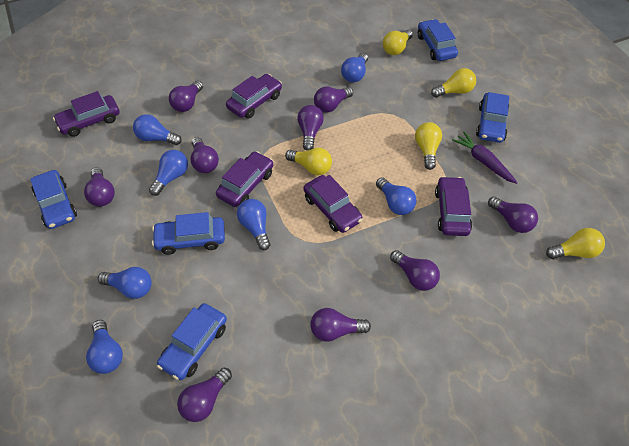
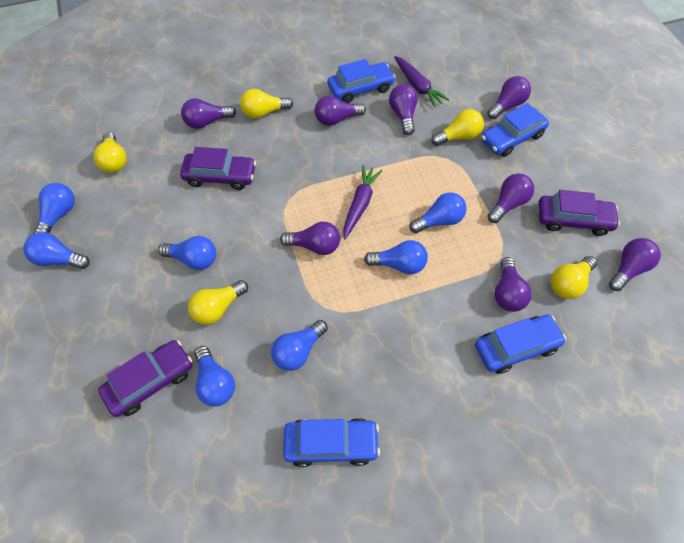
blue car: [30,170,77,229] [152,212,225,255] [157,303,227,380] [418,19,458,61] [476,92,509,143] = 5 -> [283,418,380,467] [327,59,395,103] [475,315,566,374] [481,103,549,157] = 4
purple car: [53,91,120,137] [216,151,273,207] [226,74,282,118] [303,175,363,233] [435,176,472,236] = 5 -> [98,340,192,417] [180,147,256,190] [538,190,620,236] = 3
purple carrot: [452,132,518,184] = 1 -> [343,165,382,239] [394,56,449,108] = 2
purple light bulb: [84,167,115,207] [169,81,203,112] [177,368,232,422] [191,137,219,173] [297,105,324,151] [310,308,371,342] [314,87,353,113] [390,250,440,291] [488,196,538,233] = 9 -> [181,98,236,129] [280,222,340,255] [315,96,366,126] [389,84,418,135] [487,76,531,119] [488,173,534,223] [494,257,532,312] [609,238,661,291] = 8

